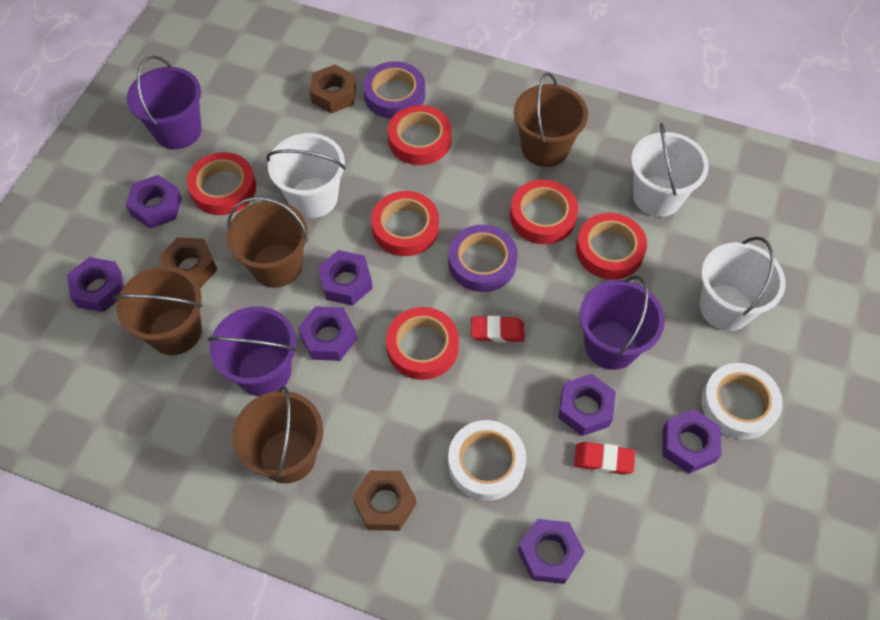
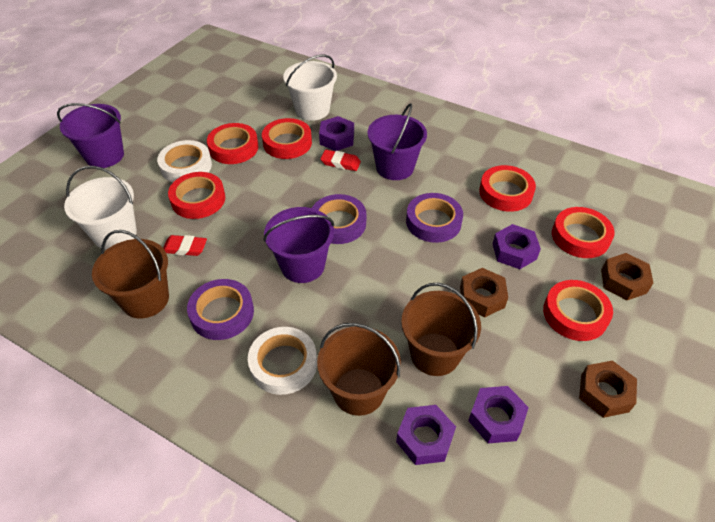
brown bucket: [113,266,202,355] [227,197,308,288] [232,386,323,483] [514,72,588,167] = 4 -> [92,230,169,319] [317,323,401,416] [401,283,481,376] = 3
purple nut: [67,257,124,312] [126,175,182,228] [298,306,357,361] [318,250,373,306] [518,519,585,584] [558,374,616,436] [662,409,721,474] = 7 -> [319,116,354,151] [396,405,456,465] [468,386,529,443] [493,224,541,269] = 4
purple tape: [363,61,425,119] [448,225,518,292] = 2 -> [187,279,254,340] [312,194,366,244] [406,193,463,243] = 3
white bucket: [266,133,346,218] [631,123,709,217] [700,237,786,331] = 3 -> [64,166,137,250] [283,55,337,121] = 2

